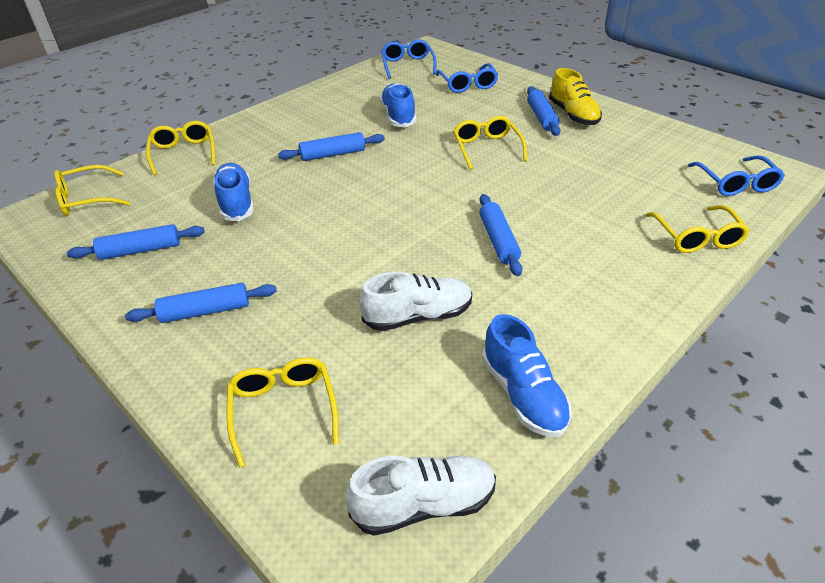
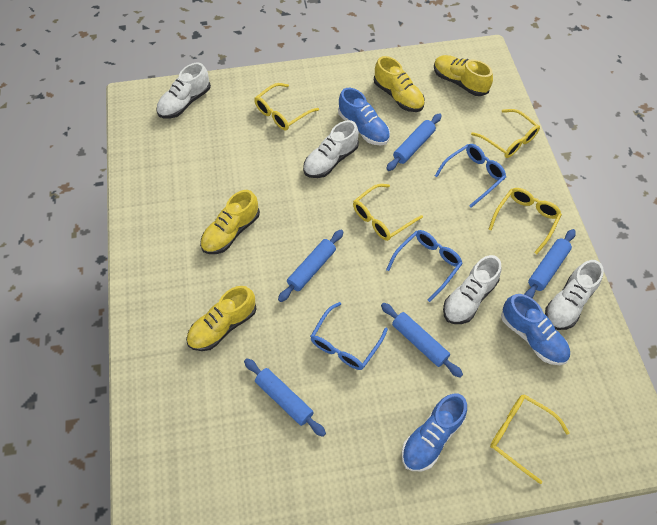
white shoe: [346,456,496,536] [360,272,472,331] = 2 -> [156,63,211,118] [303,120,359,178] [443,255,501,324] [545,260,604,330] = 4
yellow shoe: [549,68,602,125] = 1 -> [186,286,257,351] [200,190,260,254] [374,56,425,112] [434,55,493,96] = 4

